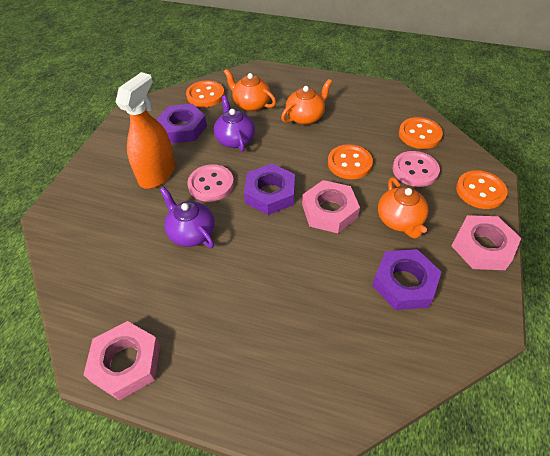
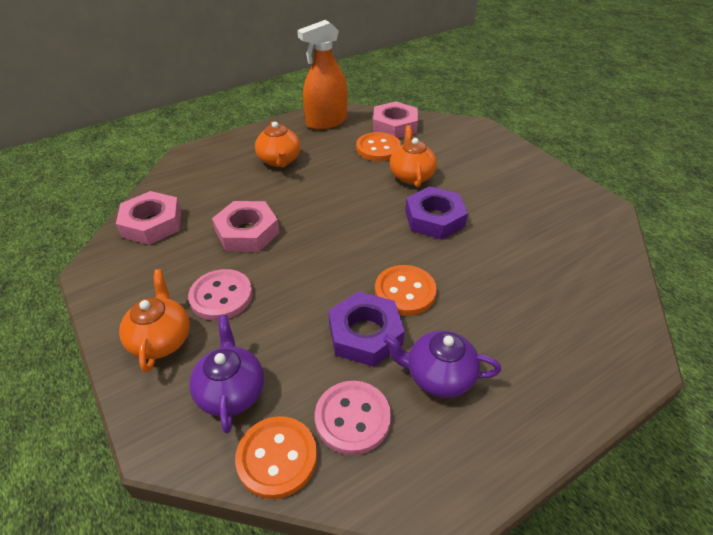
orange button: [186,80,225,107] [328,144,373,179] [399,117,443,149] [456,170,508,209] = 4 -> [235,416,317,499] [356,132,401,161] [375,265,437,316] = 3
purple nut: [156,104,207,143] [244,164,295,215] [372,249,441,310] = 3 -> [328,291,405,367] [405,186,468,240] = 2

